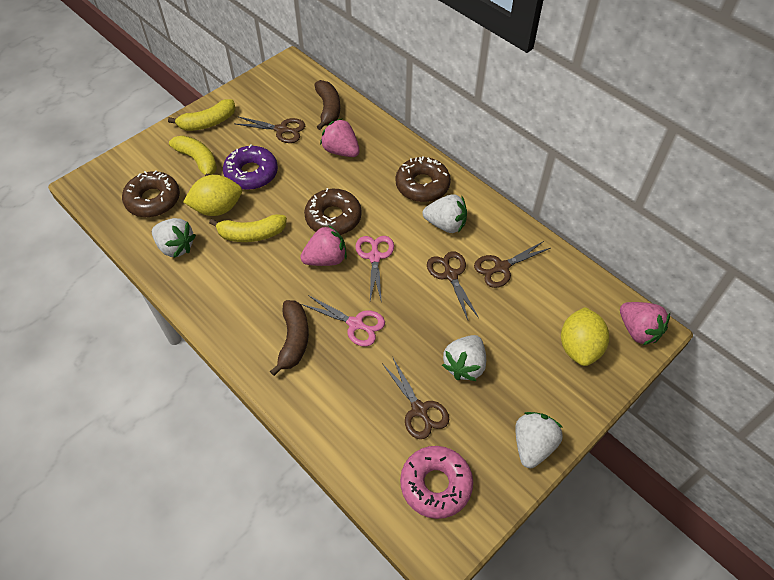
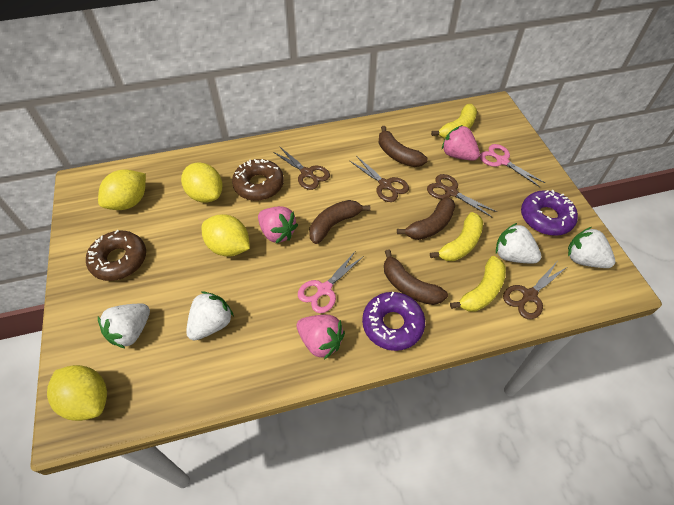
brown banana: [270,300,309,376] [315,80,340,130] = 2 -> [309,200,370,244] [379,126,428,167] [384,249,448,305] [397,196,455,240] = 4
brown donut: [122,170,180,217] [304,188,362,235] [396,156,451,202] = 3 -> [86,230,146,281] [232,159,284,201] = 2
pink donut: [400,446,473,519] = 1 -> none = 0
purple donut: [223,144,278,190] = 1 -> [362,292,425,351] [521,190,578,236] = 2
yellow lemon: [183,175,242,216] [561,307,609,366] = 2 -> [47,365,107,421] [98,169,146,210] [181,162,222,203] [202,214,250,257] = 4

